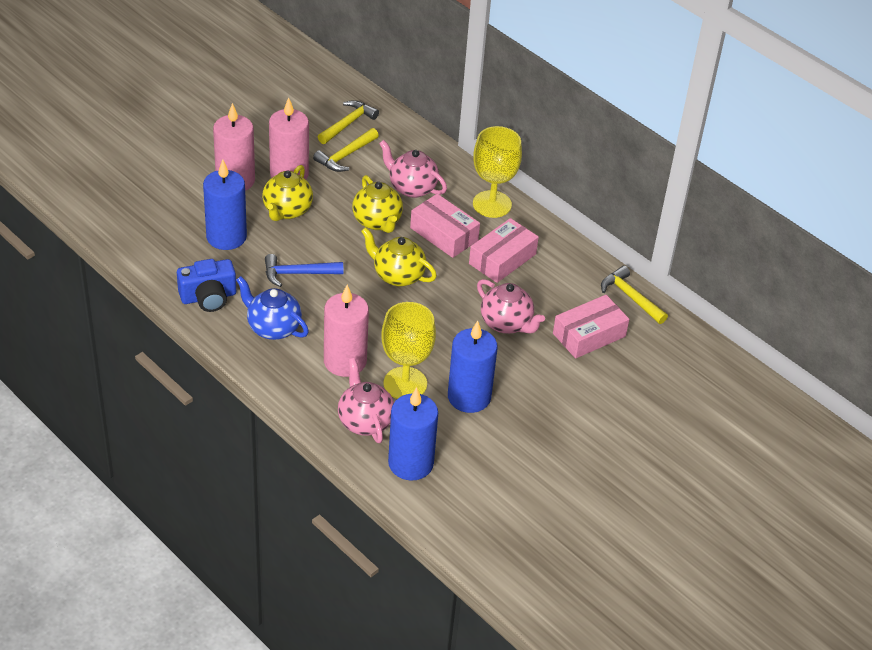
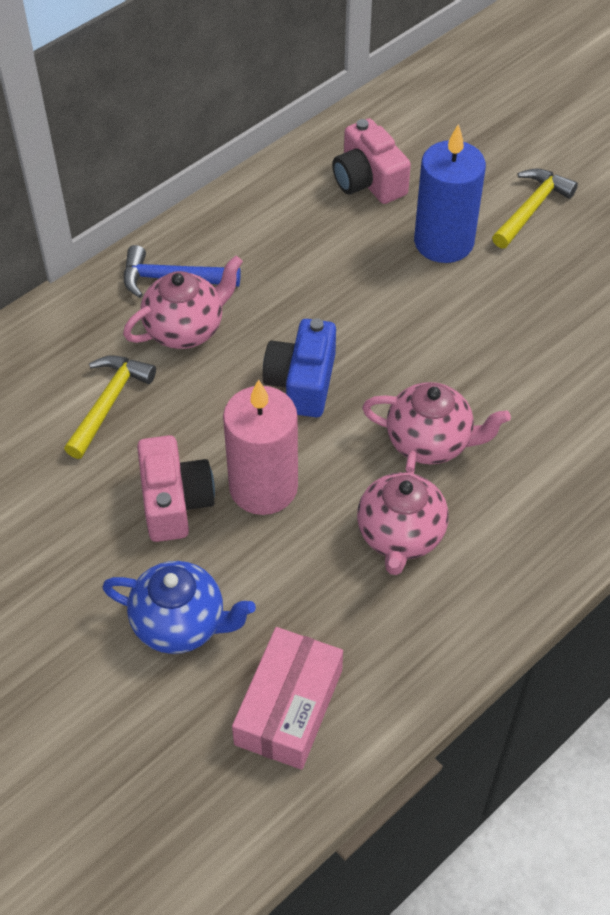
blue candle: [203,160,247,250] [388,387,438,481] [448,321,498,413] = 3 -> [414,124,486,263] = 1
pink box: [410,194,480,258] [469,218,539,283] [553,295,629,359] = 3 -> [232,627,343,770] = 1
pink camera: none = 0 -> [137,435,215,542] [332,118,411,204] = 2
pink candle: [213,103,255,191] [269,97,309,180] [324,285,369,377] = 3 -> [223,379,298,515] = 1
yellow goblet: [381,302,436,399] [473,126,522,218] = 2 -> none = 0
yellow hammer: [313,128,379,172] [318,100,379,144] [601,266,668,324] = 3 -> [64,355,156,459] [492,168,578,249] = 2
yellow teapot: [262,165,313,221] [352,175,403,233] [361,227,437,287] = 3 -> none = 0

